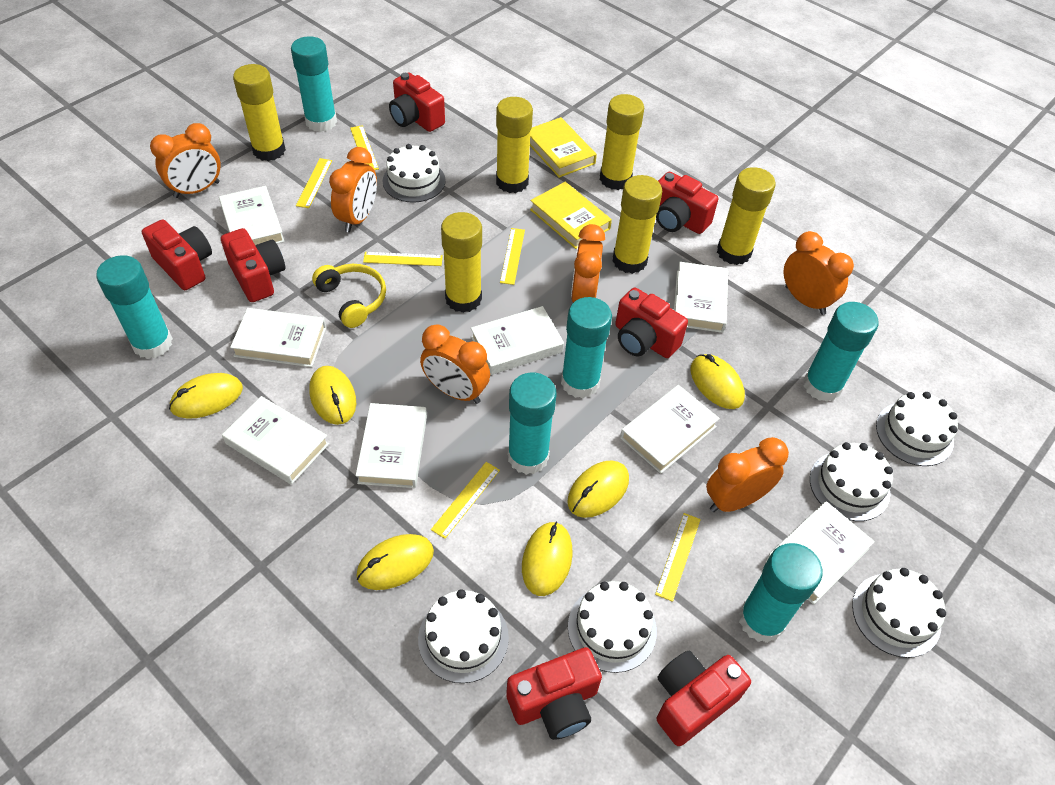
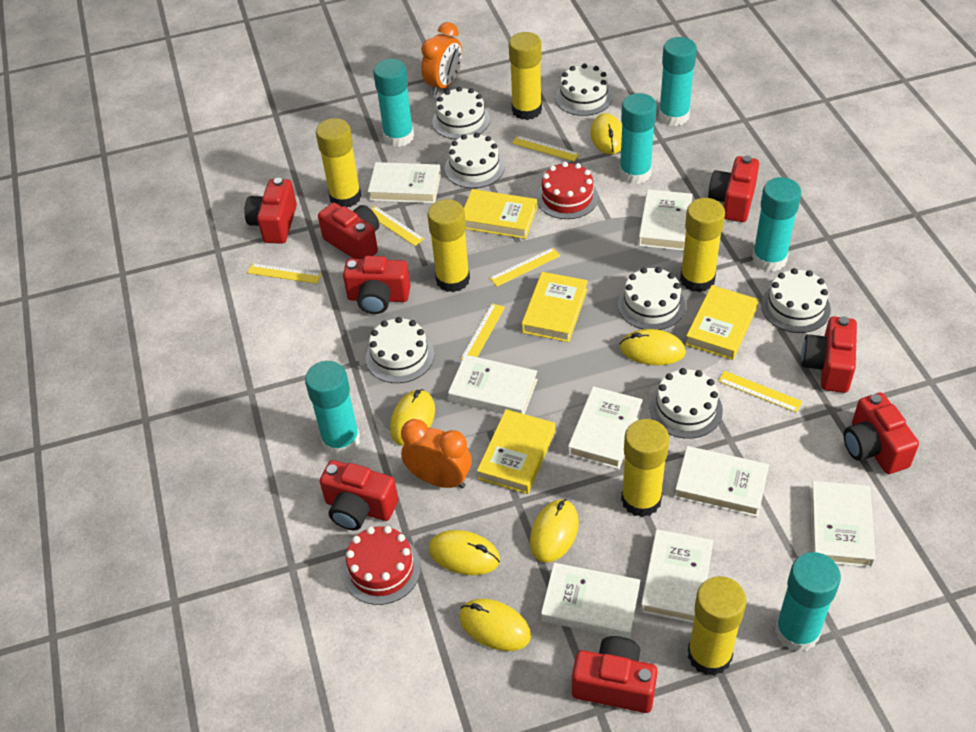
orange clock: [150,123,221,198] [329,147,377,232] [420,324,490,404] [571,224,605,303] [706,437,789,512] [784,231,854,315] = 6 -> [401,419,472,489] [421,22,462,96] = 2
red cake: none = 0 -> [342,526,421,605] [536,162,598,219] = 2
red camera: [142,220,212,290] [221,228,285,302] [389,73,445,132] [506,647,602,740] [615,288,688,358] [656,172,718,234] [657,651,751,746] = 7 -> [244,178,297,244] [318,203,379,259] [320,460,398,530] [343,256,411,314] [572,636,658,713] [708,156,759,222] [801,316,857,393] [844,392,919,474] = 8
white cake: [383,144,446,203] [418,589,509,683] [568,581,657,673] [810,442,893,521] [852,568,946,658] [876,392,958,466] = 6 -> [366,317,434,383] [432,87,490,140] [445,133,505,188] [555,64,613,116] [618,267,686,330] [649,368,723,439] [761,268,831,333] = 7
yellow book: [530,117,597,178] [530,182,612,249] = 2 -> [464,189,537,239] [477,409,555,494] [521,272,588,342] [685,285,759,360] = 4
yellow headphones: [312,264,386,328] = 1 -> none = 0

